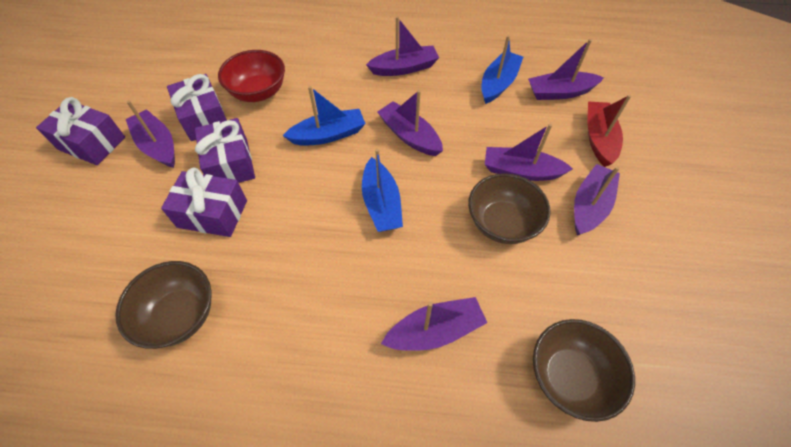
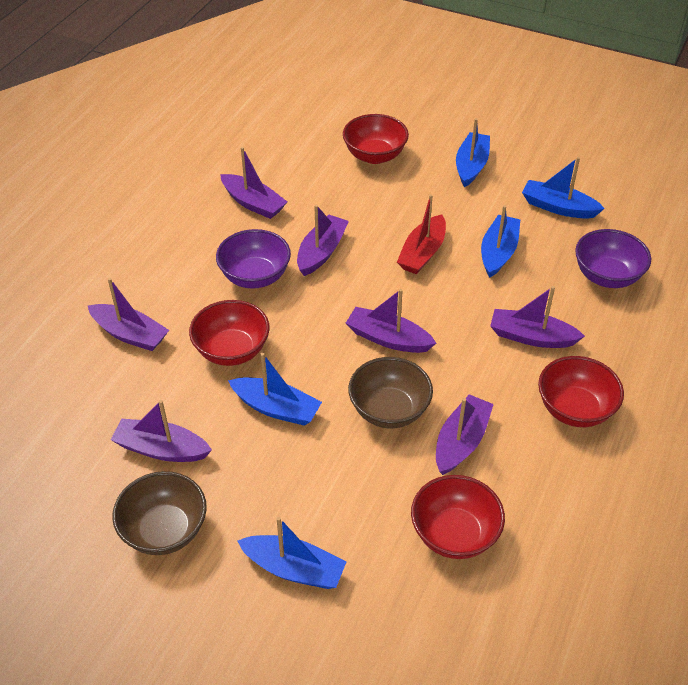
blue boat: [283,86,366,146] [362,149,403,232] [481,35,523,104] = 3 -> [228,353,322,426] [237,517,346,589] [456,118,490,188] [481,205,520,278] [522,157,605,219] = 5
brown bowl: [115,261,212,349] [468,173,551,244] [533,319,635,422] = 3 -> [112,471,207,555] [348,357,433,428] = 2
purple bowl: none = 0 -> [216,229,291,289] [575,229,651,288] = 2
purple gift: [36,97,125,165] [161,167,247,237] [167,74,227,141] [195,118,255,183] = 4 -> none = 0
red bowl: [218,50,285,102] = 1 -> [189,300,270,366] [343,114,409,164] [411,475,505,559] [538,356,624,427] = 4

